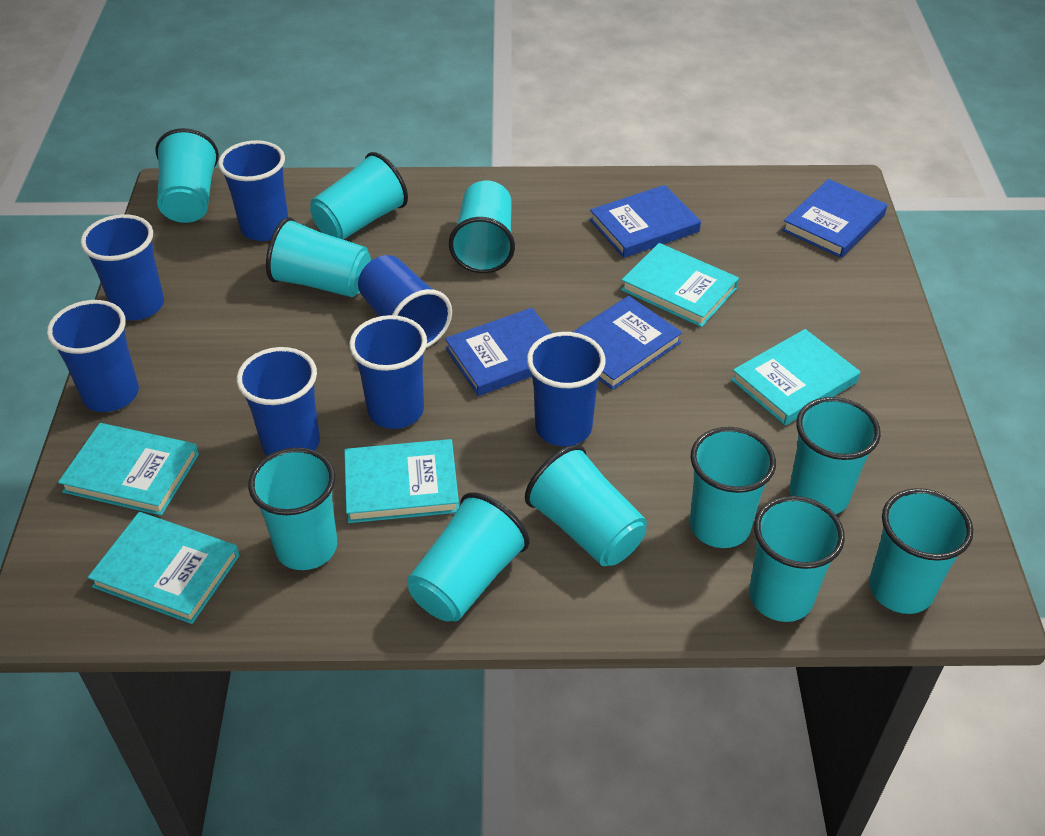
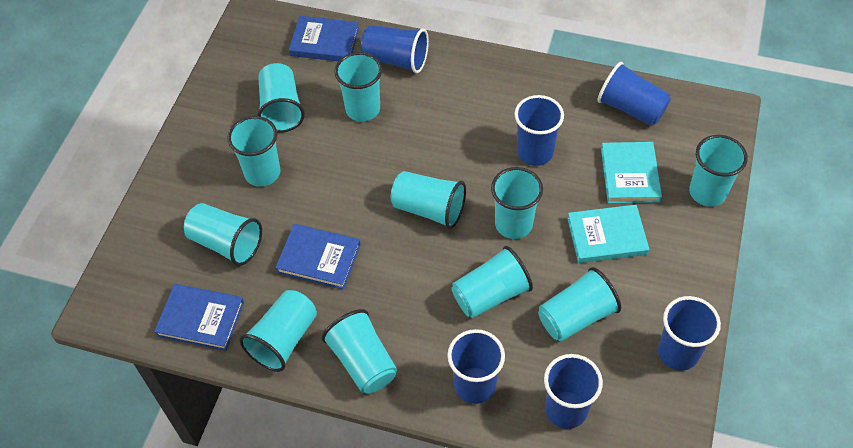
blue book: [445,308,552,396] [573,296,682,390] [590,185,701,258] [782,179,887,258] = 4 -> [154,284,244,351] [275,224,361,289] [289,16,359,61] = 3
blue cup: [47,300,139,412] [80,214,164,320] [218,140,288,241] [237,347,320,456] [349,315,427,429] [358,255,452,348] [527,332,606,446] = 7 -> [361,25,429,73] [447,329,505,404] [514,95,564,166] [544,354,603,429] [597,62,671,126] [658,296,721,370] = 6
turquoise book: [58,423,199,516] [88,512,240,624] [344,439,459,523] [621,243,739,327] [731,329,860,425] = 5 -> [567,205,649,263] [601,142,662,203] = 2

